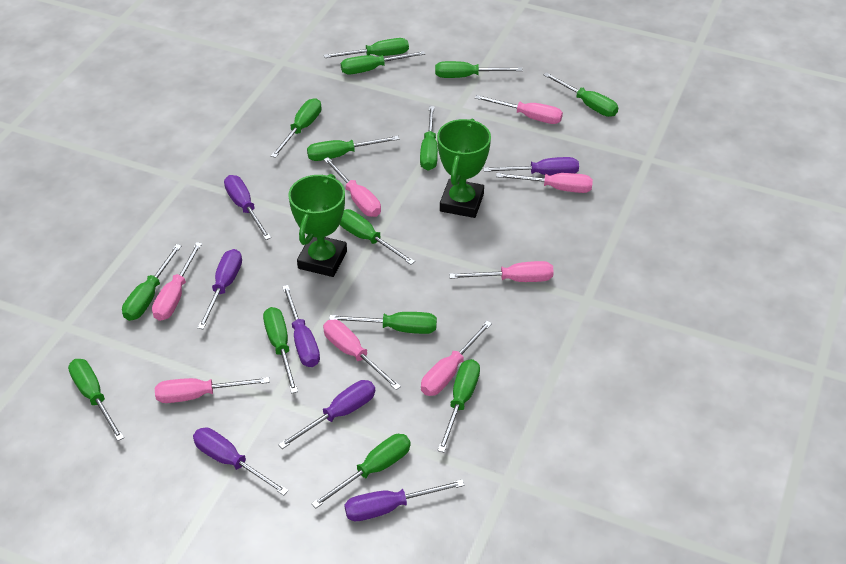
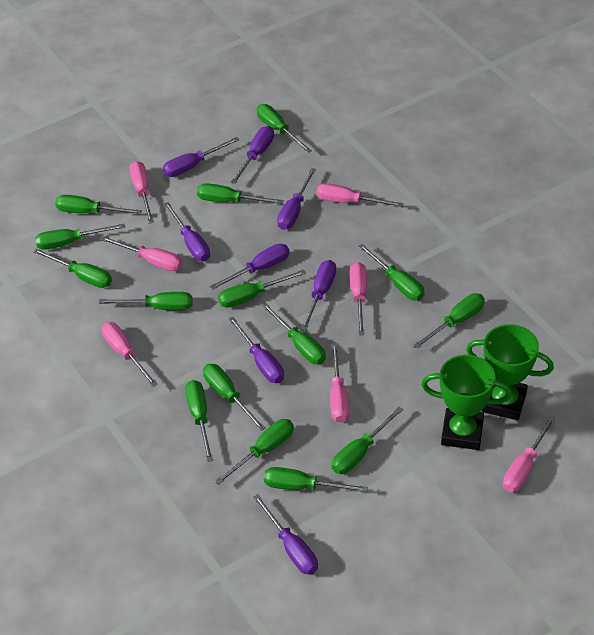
green screwdriver: [68,359,124,441] [122,244,182,321] [263,307,298,394] [271,98,321,158] [307,136,400,161] [311,434,411,508] [324,38,409,58] [329,312,437,334] [340,209,415,265] [341,51,425,74] [420,106,438,171] [435,61,523,78] [438,359,480,452] [544,72,618,117] = 14 -> [33,248,112,288] [35,224,125,250] [55,195,142,214] [99,292,192,310] [185,380,213,462] [197,183,284,204] [203,364,266,431] [214,419,294,485] [218,270,306,308] [257,104,312,153] [262,303,326,364] [264,467,368,492] [332,407,404,474] [358,244,425,300] [413,293,485,349] = 15
pink screwdriver: [152,242,202,321] [155,377,270,403] [323,320,401,390] [324,157,381,217] [421,321,492,396] [449,261,554,282] [475,95,563,124] [496,173,593,193] = 8 -> [100,236,183,271] [101,322,158,387] [130,161,154,224] [317,183,404,207] [330,343,349,423] [350,262,367,335] [503,415,556,492] = 7
purple screwdriver: [193,427,288,496] [198,249,242,330] [224,175,271,240] [278,380,375,449] [282,285,320,367] [344,480,465,521] [483,157,579,176] = 7 -> [163,137,239,177] [164,202,210,261] [209,244,289,290] [228,317,284,383] [231,126,274,184] [253,494,318,575] [277,168,316,230] [301,260,336,331] = 8

